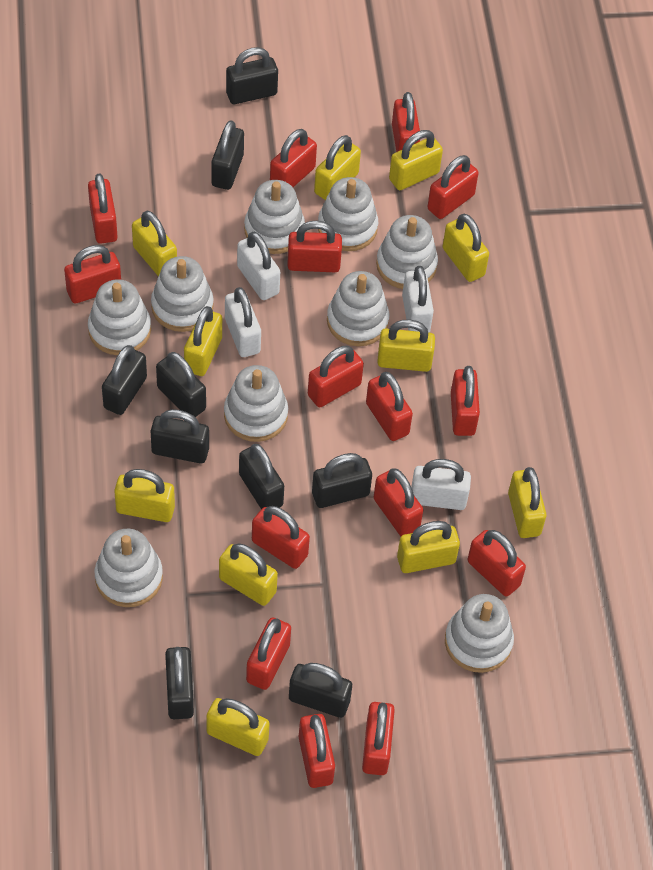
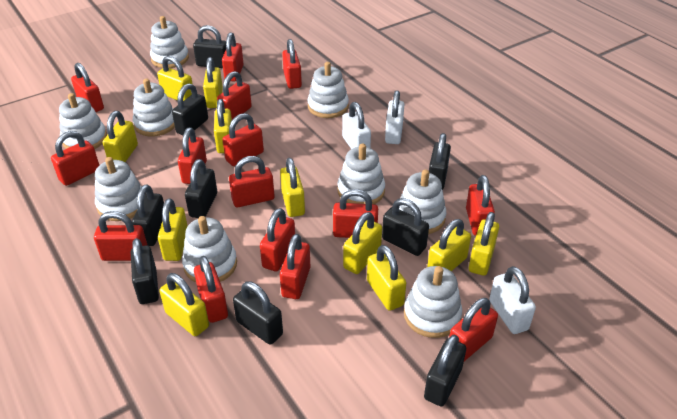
white padlock: [225,287,261,357] [237,231,280,300] [402,266,434,333] [411,459,471,510] = 4 -> [342,102,371,149] [385,90,404,144] [489,266,536,334] = 3

